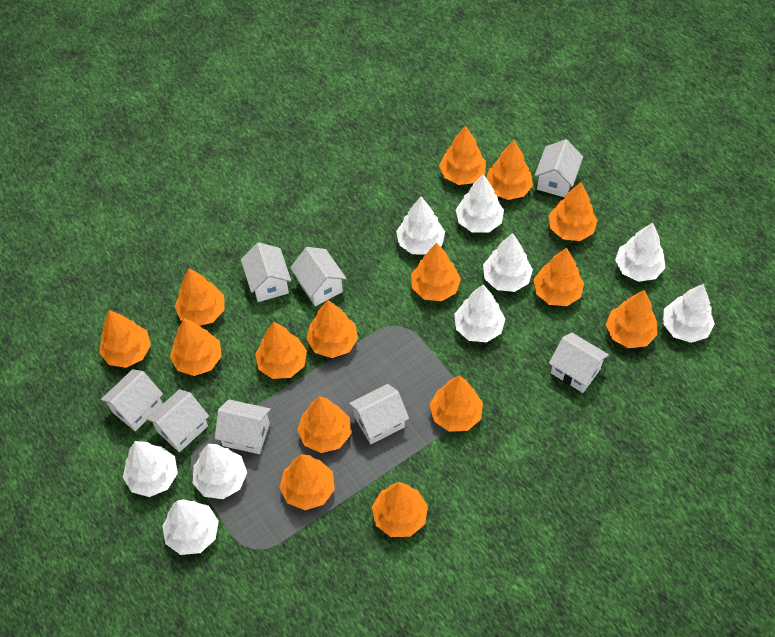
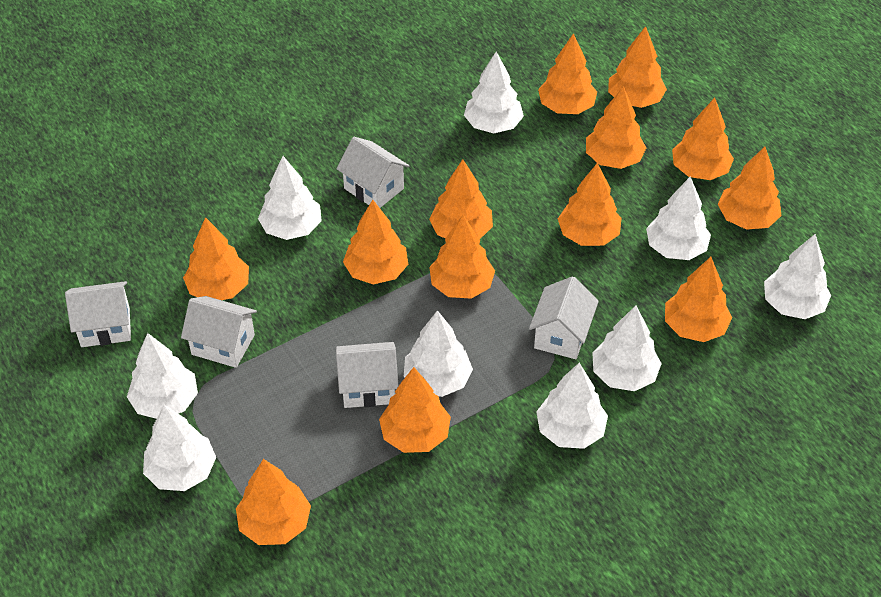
orange tree: [99,310,151,368] [170,318,222,376] [174,268,224,326] [255,322,307,379] [279,454,335,510] [297,396,351,453] [306,300,358,358] [372,482,428,537] [411,243,461,301] [429,375,483,432] [439,125,486,185] [486,140,533,200] [534,248,584,306] [549,182,597,241] [606,290,657,348] = 15 -> [183,217,249,300] [236,459,311,545] [343,200,408,285] [379,367,451,453] [429,159,493,240] [429,215,495,299] [538,33,597,114] [558,163,622,246] [586,86,646,169] [608,26,667,108] [665,257,732,342] [672,98,734,180] [718,147,781,230] = 13
white house: [101,369,163,431] [146,389,209,452] [215,399,271,454] [241,242,291,302] [290,247,347,306] [349,384,409,444] [534,139,583,197] [549,332,609,393] = 8 -> [65,281,131,347] [181,296,257,368] [336,137,409,208] [336,342,399,408] [529,276,599,359] = 5

